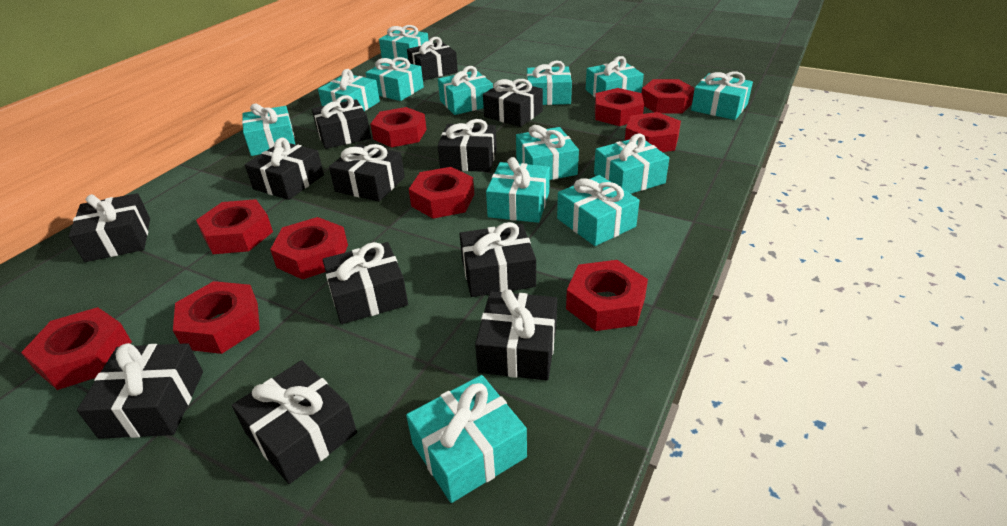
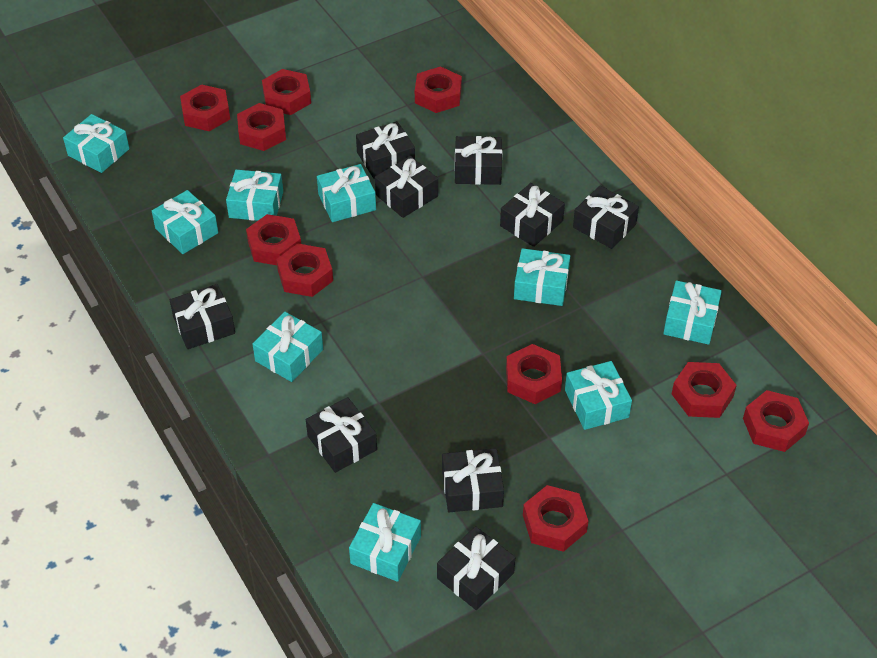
black gift: [68,193,150,262] [77,343,203,439] [232,360,357,484] [245,137,324,200] [312,95,371,149] [323,242,408,324] [329,144,405,202] [407,37,458,81] [438,119,497,172] [460,222,536,297] [475,289,557,380] [483,79,543,127] = 12 -> [170,284,235,349] [306,397,377,473] [356,121,415,179] [375,156,438,218] [437,526,515,610] [442,448,504,512] [455,136,502,185] [500,183,565,247] [573,186,639,249] = 9
turquoise gift: [242,104,296,156] [318,69,380,111] [366,57,424,101] [379,25,429,62] [406,375,527,503] [438,66,493,115] [486,157,550,223] [516,125,579,180] [527,60,572,105] [557,175,640,246] [586,56,644,97] [594,133,669,194] [691,71,753,120] = 13 -> [63,114,129,173] [152,190,218,254] [226,170,283,221] [252,312,323,382] [317,164,376,222] [349,503,421,582] [514,248,570,306] [565,361,632,430] [663,281,722,345] = 9

